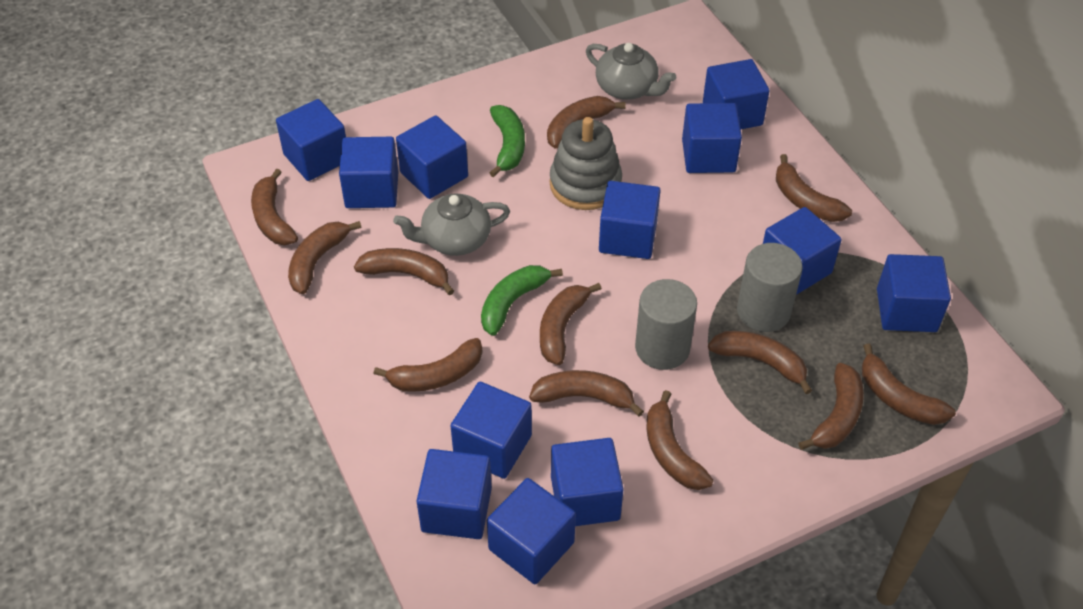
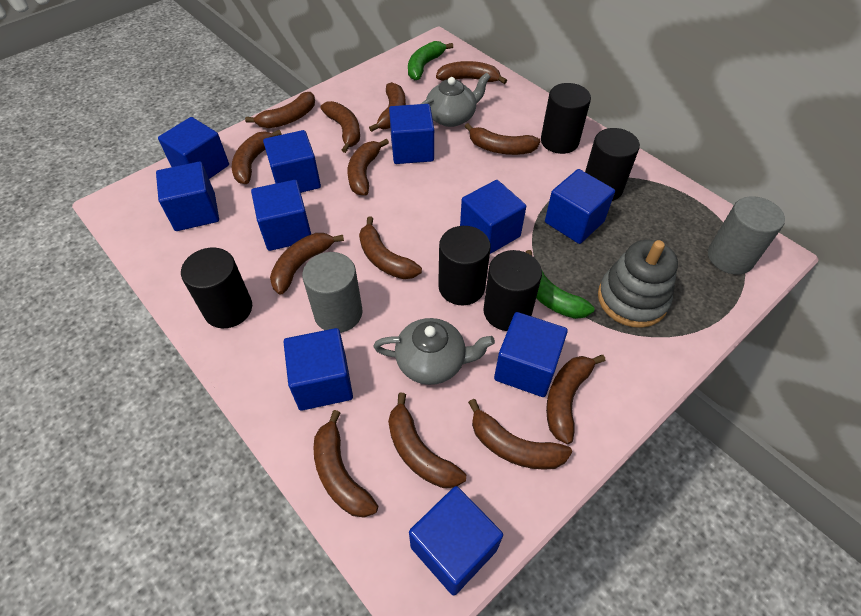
black cylinder: none = 0 -> [181,248,252,328] [438,226,491,305] [484,250,542,331] [541,83,591,154] [585,128,640,201] = 5
blue cube: [276,99,346,181] [339,137,398,208] [396,115,468,199] [417,449,492,539] [451,382,532,479] [487,478,576,584] [551,438,623,526] [599,181,661,259] [682,103,742,173] [703,59,769,129] [763,207,842,295] [877,254,951,332] = 12 -> [156,162,219,231] [158,117,229,179] [251,180,311,251] [263,130,321,193] [283,328,353,411] [389,104,434,164] [409,486,503,596] [460,180,526,254] [494,312,568,397] [545,169,615,244] = 10
brown banana: [251,168,298,245] [288,221,361,294] [354,248,454,296] [373,338,483,392] [529,370,644,417] [540,283,602,365] [547,96,626,149] [647,390,714,490] [708,331,812,394] [776,154,852,222] [799,363,864,450] [862,344,956,425] = 12 -> [232,130,282,184] [245,92,315,128] [270,233,344,295] [313,410,378,518] [320,101,360,153] [347,139,389,195] [359,217,422,279] [369,82,406,132] [388,393,466,488] [436,61,507,84] [465,123,540,155] [468,399,572,470] [546,355,605,444] = 13

